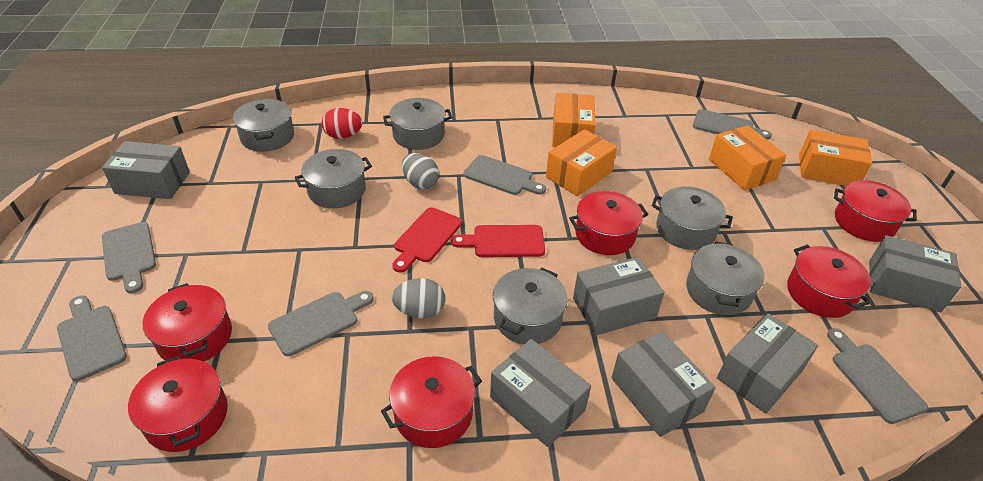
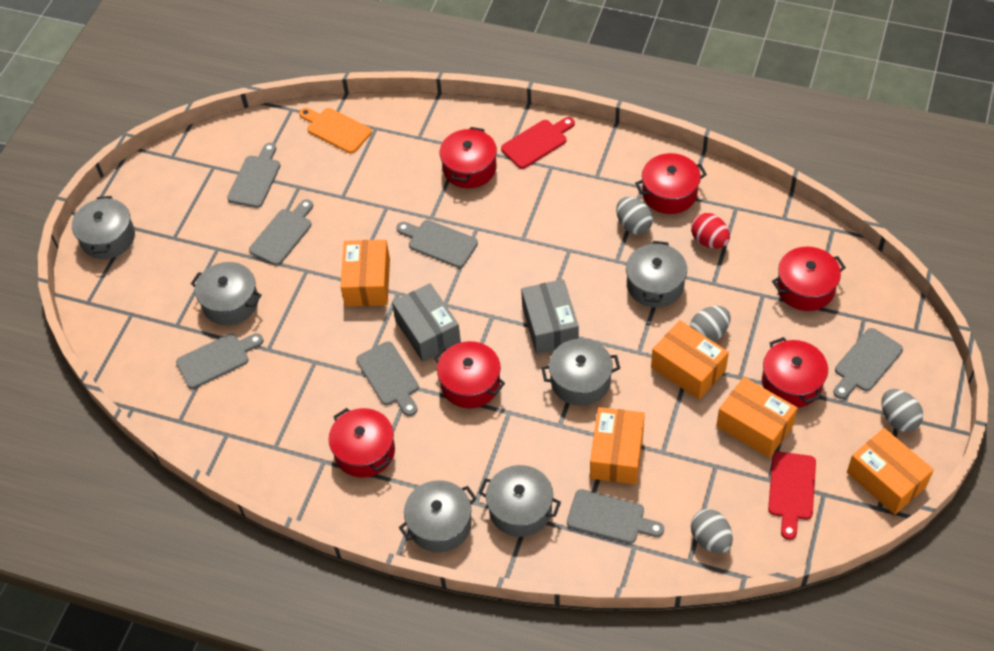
grey box: [102,141,190,199] [490,339,591,447] [573,257,665,336] [611,331,716,437] [717,313,818,414] [869,235,961,312] = 6 -> [392,283,461,362] [521,279,579,354] = 2
grey cutting board: [57,295,127,381] [102,222,156,294] [268,291,374,356] [464,155,546,195] [693,109,772,140] [827,328,928,424] = 6 -> [176,333,264,389] [227,143,280,208] [249,199,313,266] [356,341,419,416] [396,220,478,268] [567,489,664,544] [833,328,903,399] = 7
grey egg: [391,278,445,318] [402,153,439,189] = 2 -> [616,197,653,234] [690,306,731,342] [691,509,733,553] [881,389,923,432] = 4
orange box: [546,129,617,196] [552,93,596,147] [709,125,786,191] [799,130,872,186] = 4 -> [341,240,390,306] [590,407,645,484] [651,320,729,400] [716,377,798,458] [847,428,934,515] = 5
orange cutting board: none = 0 -> [299,108,372,153] = 1

